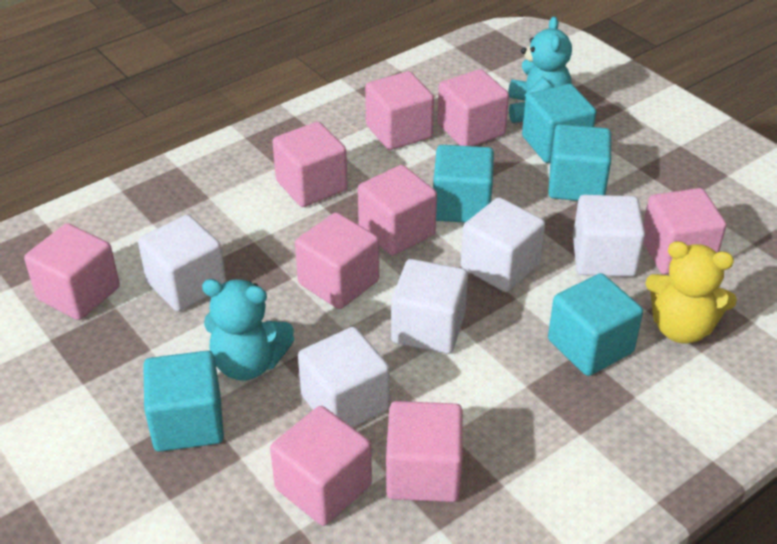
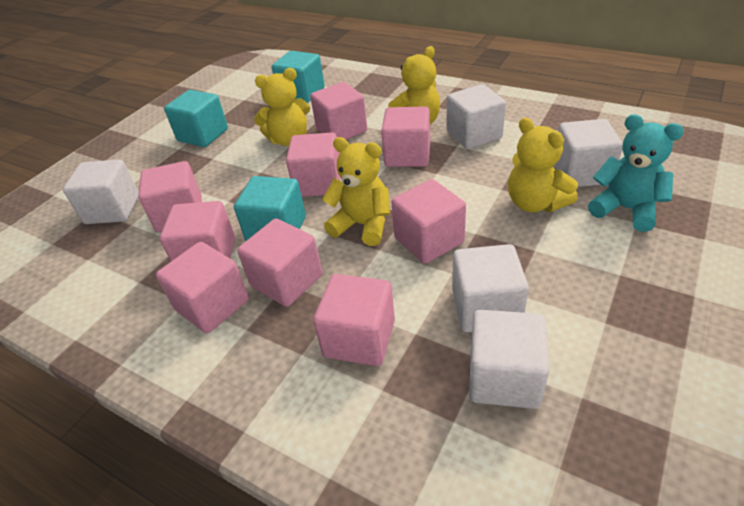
turquoise cube: [143,351,224,452] [433,145,494,223] [522,84,596,163] [548,124,611,201] [548,273,643,376] = 5 -> [164,90,228,147] [234,176,306,241] [272,51,325,103] = 3
turquoise teddy bear: [202,279,294,381] [508,16,572,123] = 2 -> [588,114,684,232] = 1
yellow teddy bear: [645,241,737,344] = 1 -> [254,68,310,146] [322,137,390,246] [388,46,440,124] [508,118,578,212] = 4

